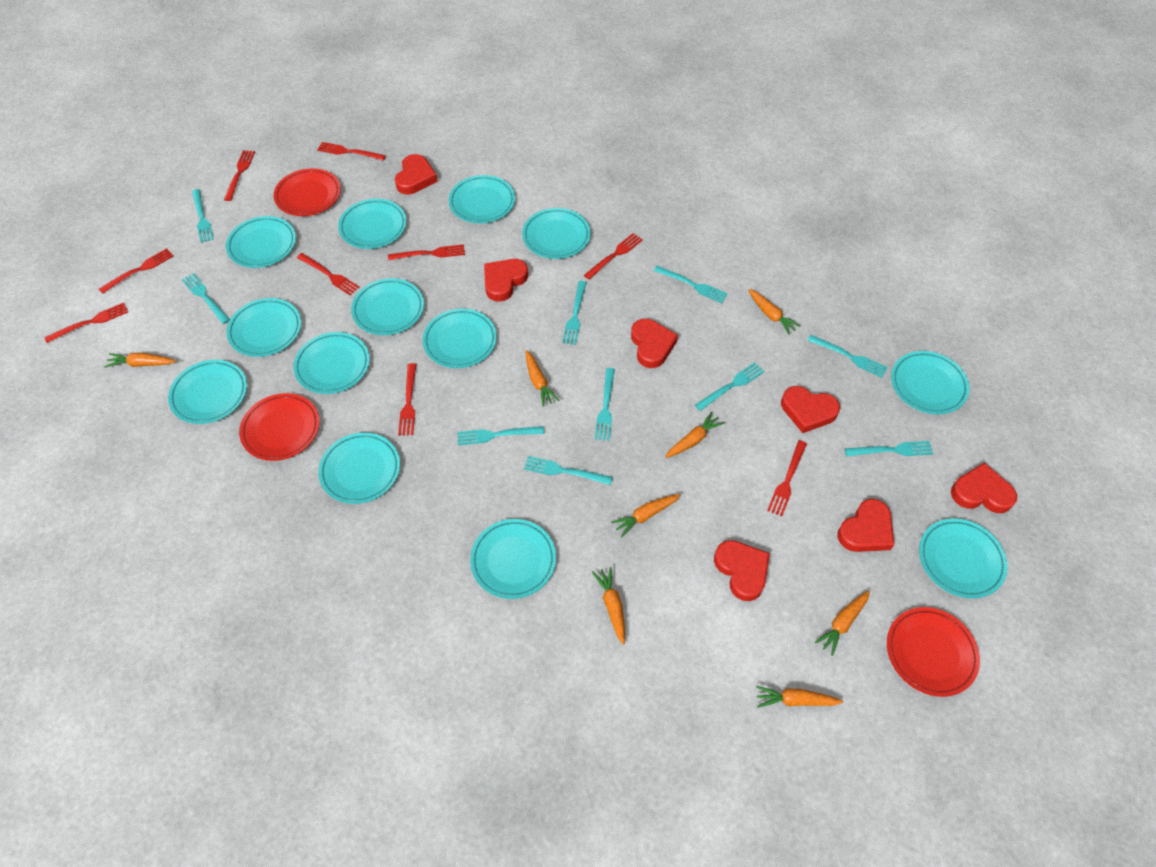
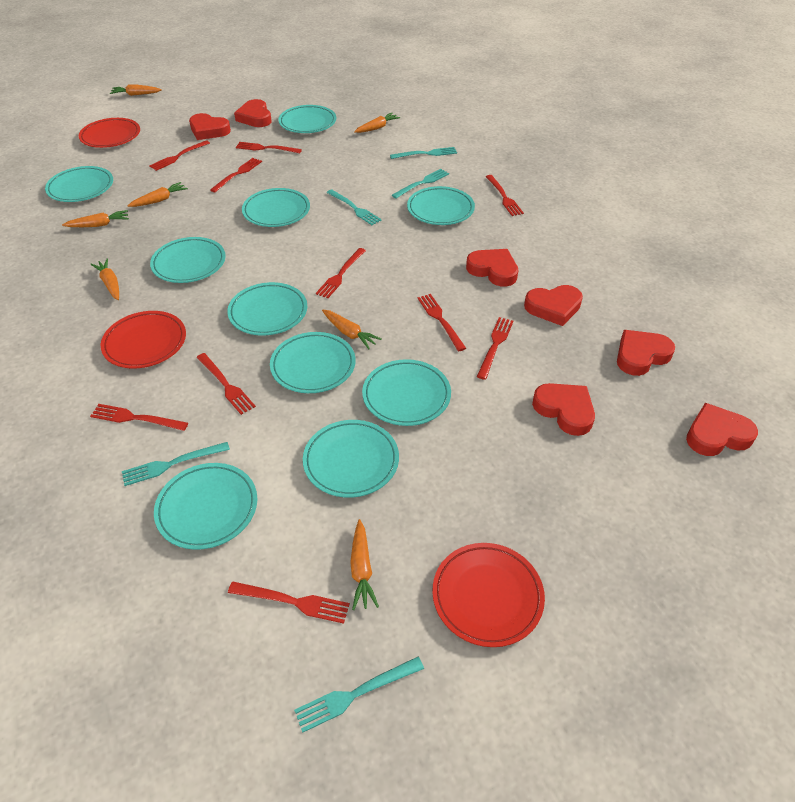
orange carrot: [105,353,176,368] [526,350,559,407] [592,567,625,645] [611,494,681,537] [665,412,724,458] [748,289,801,335] [756,686,843,708] [815,591,870,656] = 8 -> [62,210,129,227] [90,259,119,300] [110,84,162,96] [128,182,188,207] [322,310,382,349] [350,519,379,610] [354,113,400,133] = 7
red fork: [44,303,128,343] [99,248,174,294] [224,150,255,201] [297,253,359,295] [317,142,386,161] [388,244,465,260] [398,363,416,436] [584,233,643,280] [767,440,807,516] = 9 -> [90,404,188,431] [149,140,210,171] [196,353,256,415] [210,158,262,192] [228,581,350,624] [236,142,302,153] [316,248,366,298] [417,294,466,351] [477,317,513,380] [486,175,524,216] = 10
turquoise fork: [182,273,230,324] [192,189,214,243] [457,426,544,445] [524,456,613,485] [562,281,587,345] [595,368,615,441] [654,266,728,303] [695,362,765,411] [807,335,888,378] [845,441,934,456] = 10 -> [122,442,230,486] [294,657,424,733] [327,189,382,225] [390,147,457,159] [391,169,449,199] = 5
turquoise plate: [168,360,247,424] [226,216,296,268] [226,298,301,357] [293,332,370,394] [318,433,400,504] [338,199,407,249] [351,278,424,335] [423,309,497,368] [449,175,515,223] [470,519,556,599] [522,208,591,259] [891,351,970,414] [919,518,1008,599] = 13 -> [45,166,113,202] [150,237,226,283] [154,463,257,550] [227,282,307,335] [242,188,310,227] [270,332,356,393] [278,105,336,133] [303,420,399,498] [362,359,451,426] [407,186,475,225] = 10

